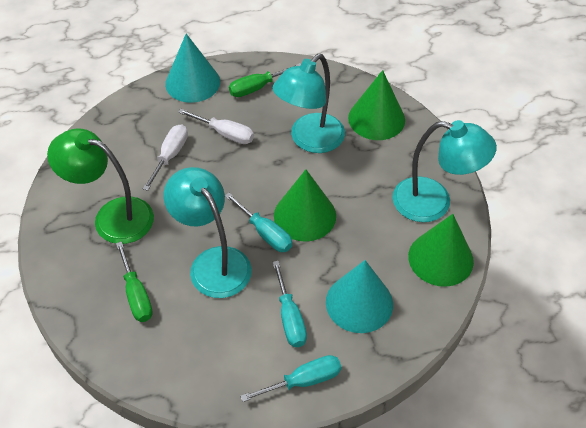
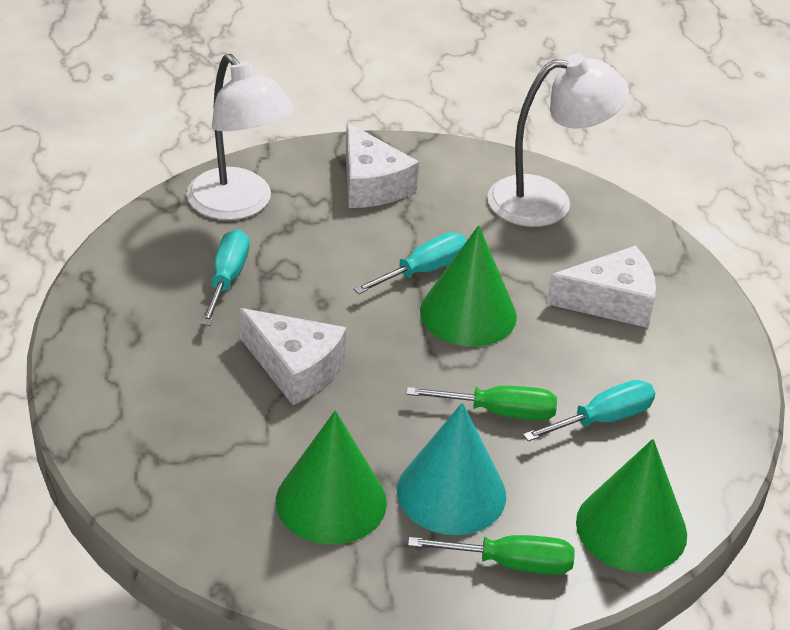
green lamp: [47,128,154,244] = 1 -> none = 0
turquoise cone: [165,34,220,103] [326,260,393,333] = 2 -> [397,402,506,535] = 1
turquoise lamp: [163,167,252,298] [273,54,345,153] [392,120,497,222] = 3 -> none = 0
white cheese: none = 0 -> [240,308,346,405] [346,122,419,208] [547,246,656,328] = 3
white lamp: none = 0 -> [187,54,294,220] [487,54,629,227] = 2
white screwdriver: [143,124,188,191] [178,109,254,144] = 2 -> none = 0

